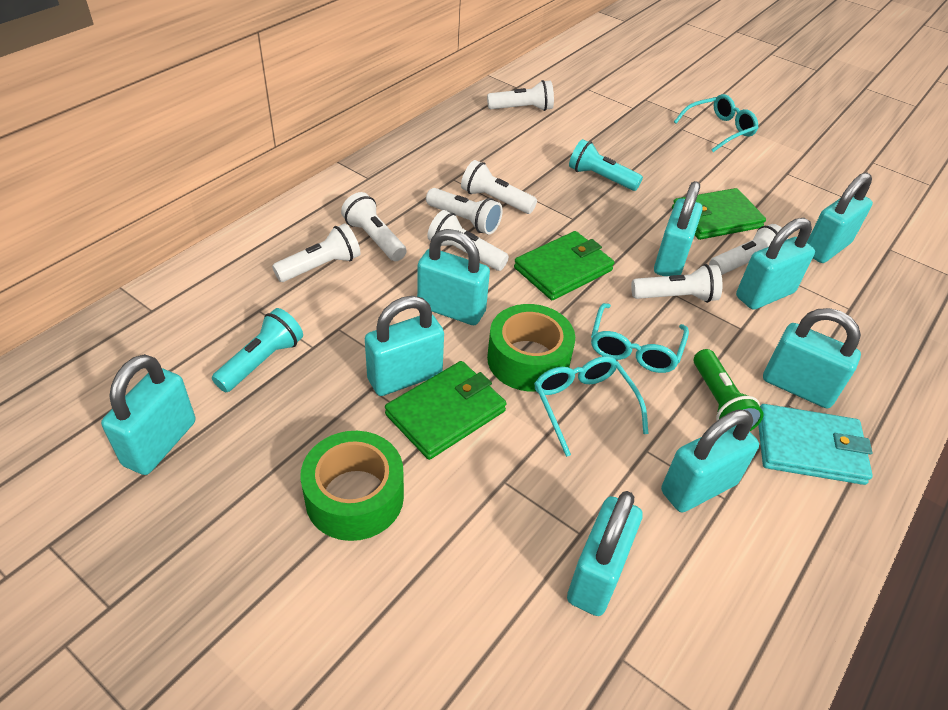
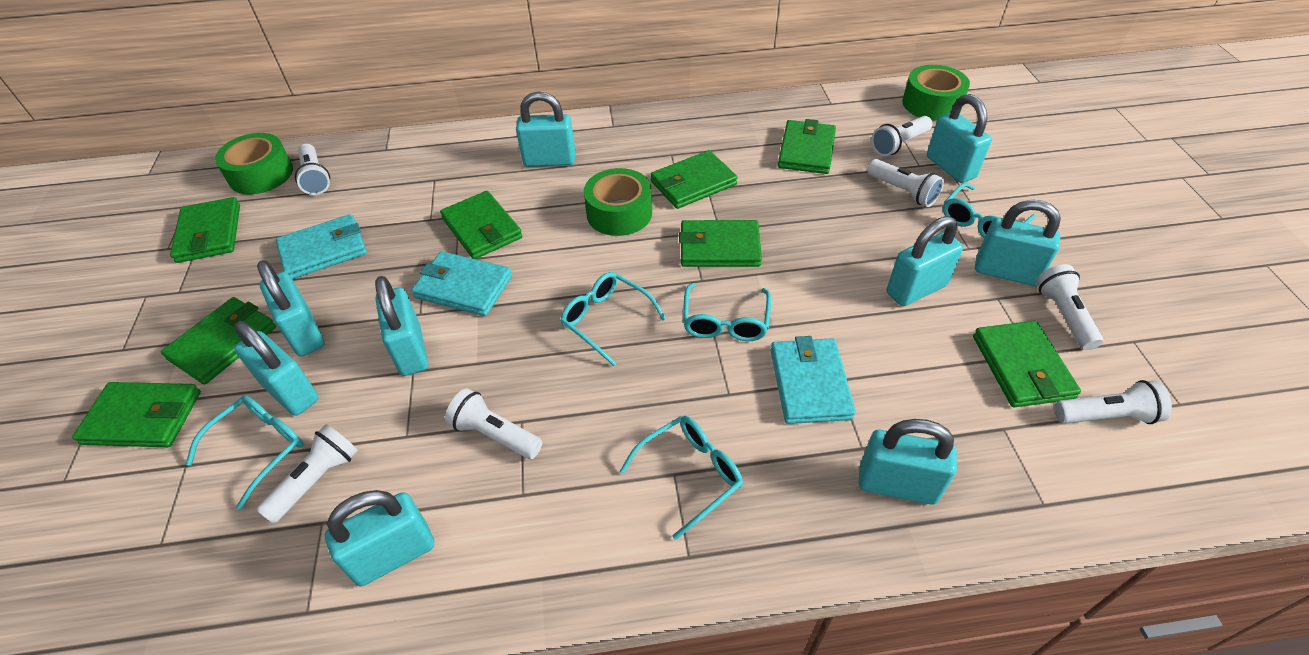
green flashlight: [694,349,764,432] = 1 -> none = 0
green tape: [300,431,404,541] [487,304,575,392] = 2 -> [215,133,293,194] [584,168,652,236] [902,65,970,121] = 3
green wallet: [385,361,507,460] [514,231,614,300] [672,188,766,240] = 3 -> [72,382,201,447] [161,297,276,384] [170,197,240,263] [440,191,522,259] [650,150,738,209] [679,220,762,267] [778,119,836,174] [973,321,1081,407] = 8
turquoise flashlight: [212,308,303,392] [569,139,643,191] = 2 -> none = 0
turquoise glasses: [534,356,649,457] [591,303,689,373] [674,94,758,152] = 3 -> [186,395,303,510] [560,272,666,366] [619,416,743,540] [683,283,771,341] [943,183,1036,238] = 5
turquoise wallet: [758,404,873,485] = 1 -> [276,214,367,279] [412,251,512,316] [770,336,856,424] = 3
white flashlight: [272,223,360,282] [341,192,407,261] [426,188,503,235] [427,210,509,271] [461,160,537,214] [487,80,554,111] [631,264,723,303] [709,224,788,275] = 8 -> [256,424,358,523] [295,144,330,195] [445,388,542,459] [867,159,944,207] [871,116,932,156] [1036,264,1103,350] [1054,380,1172,424] = 7

